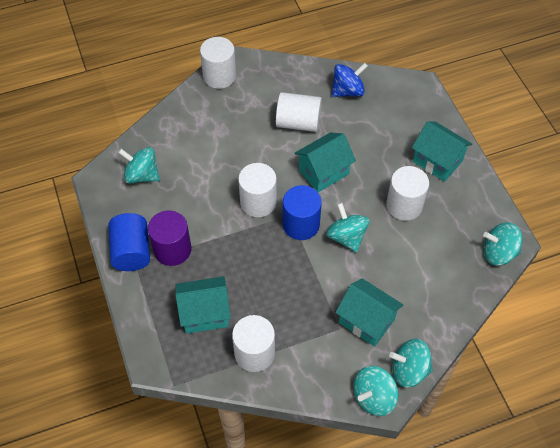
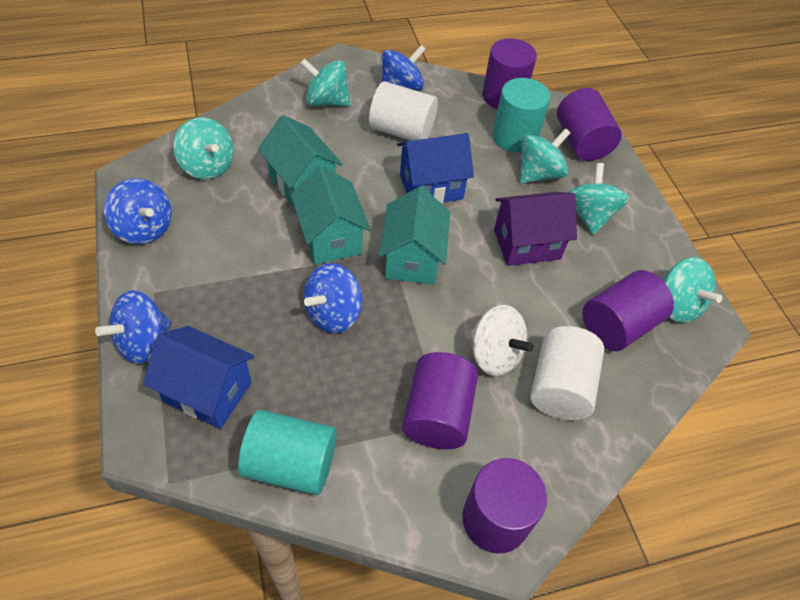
blue cylinder: [108,213,150,271] [283,185,322,240] = 2 -> none = 0
blue house: none = 0 -> [143,326,254,429] [397,133,474,204] = 2
blue spinning top: [332,63,368,97] = 1 -> [95,290,172,364] [104,178,171,244] [304,263,362,333] [382,45,426,91] = 4
purple cylinder: [148,211,191,266] = 1 -> [402,352,478,449] [462,458,547,554] [482,38,537,109] [557,88,622,161] [582,270,674,351] = 5
purple house: none = 0 -> [494,192,577,266] = 1
turquoise cylinder: none = 0 -> [238,410,337,495] [492,78,550,153] = 2
turquoise house: [175,276,231,334] [295,132,356,193] [335,278,403,347] [412,121,472,182] = 4 -> [258,115,343,208] [291,166,371,265] [379,187,450,284] = 3
white cylinder: [200,37,236,89] [232,315,275,372] [238,163,277,217] [276,92,322,132] [386,166,429,221] = 5 -> [369,81,438,141] [530,326,604,420] = 2
white spinning top: none = 0 -> [470,305,534,376] = 1

